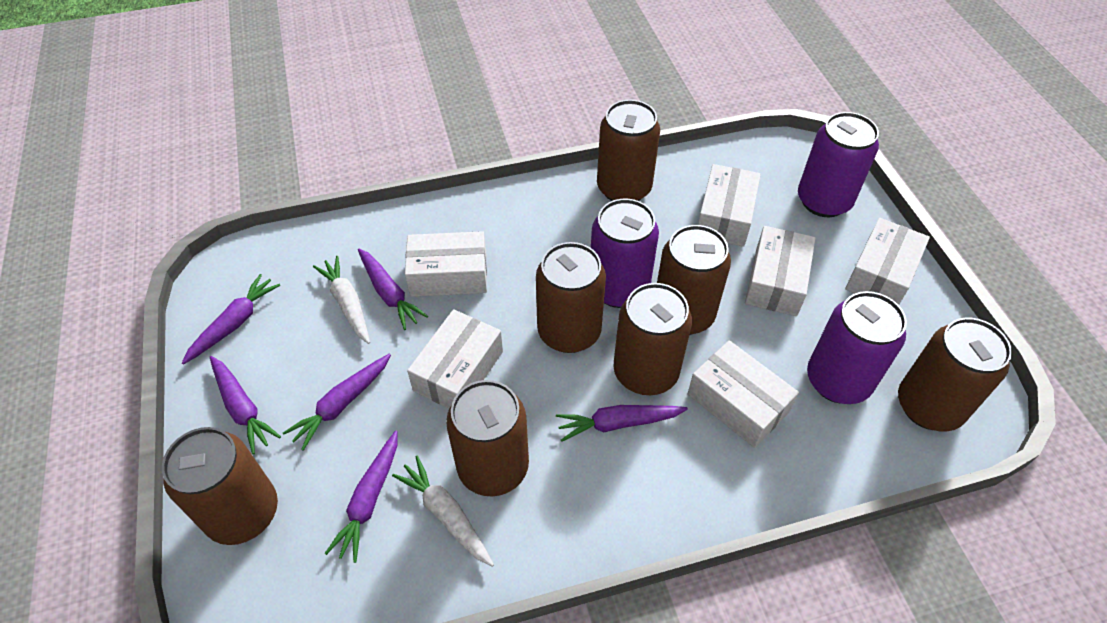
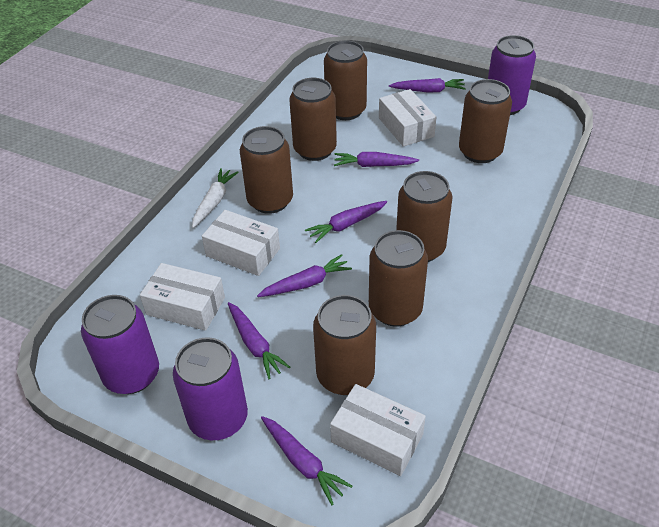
white box: [405,231,487,297] [407,309,503,409] [688,340,799,448] [698,164,761,247] [745,226,815,316] [845,218,930,305] = 6 -> [140,263,225,331] [202,210,280,276] [330,384,426,476] [379,89,436,147] = 4
white carrot: [313,256,370,344] [392,455,494,567] = 2 -> [192,168,239,228] = 1

